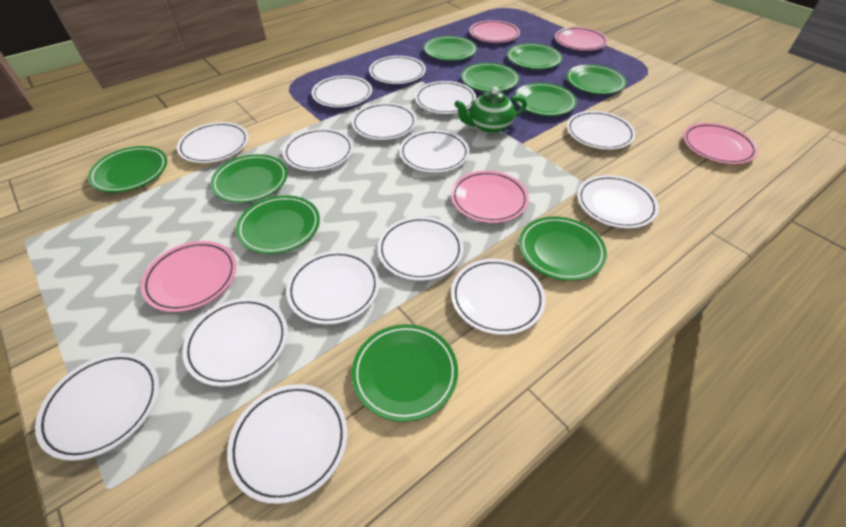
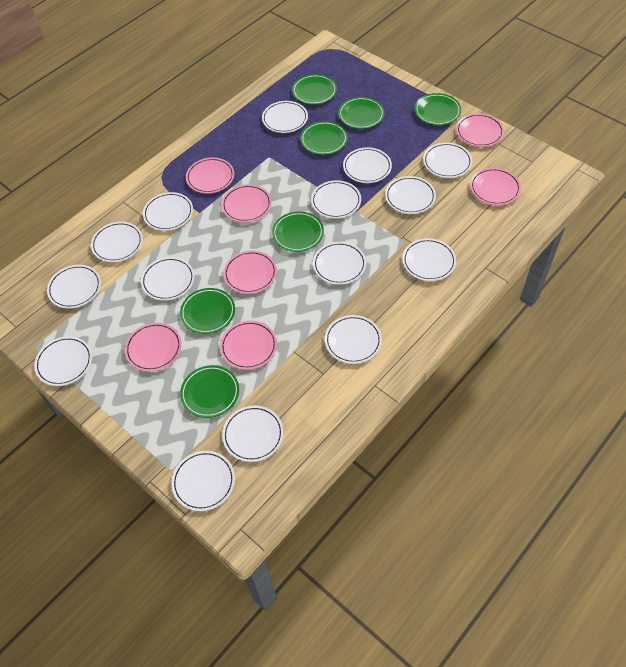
green plate: [88,146,167,193] [210,154,288,203] [236,195,320,254] [352,324,458,422] [424,36,477,61] [461,63,519,92] [507,43,562,69] [514,83,577,116] [519,217,607,281] [566,64,627,94] = 10 -> [180,288,235,334] [180,365,239,418] [272,211,324,252] [292,74,337,105] [300,121,348,155] [338,97,385,129] [415,93,461,125] = 7
green teapot: [454,87,527,133] = 1 -> none = 0
pink plate: [141,241,237,312] [451,171,529,223] [469,20,520,43] [555,27,608,51] [683,123,758,164] = 5 -> [125,323,182,371] [186,157,234,194] [220,321,277,370] [222,184,272,222] [223,251,277,294] [456,113,504,147] [470,168,521,205] = 7

